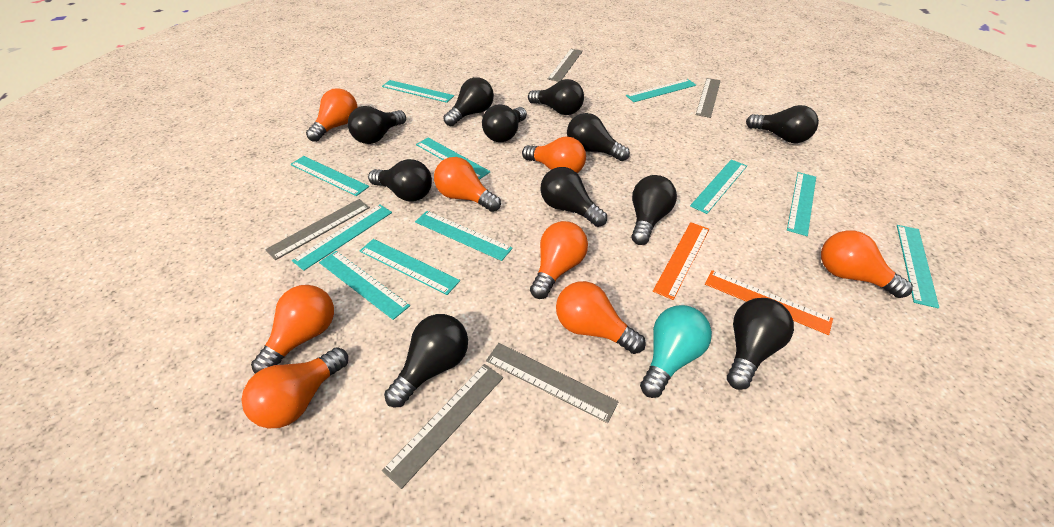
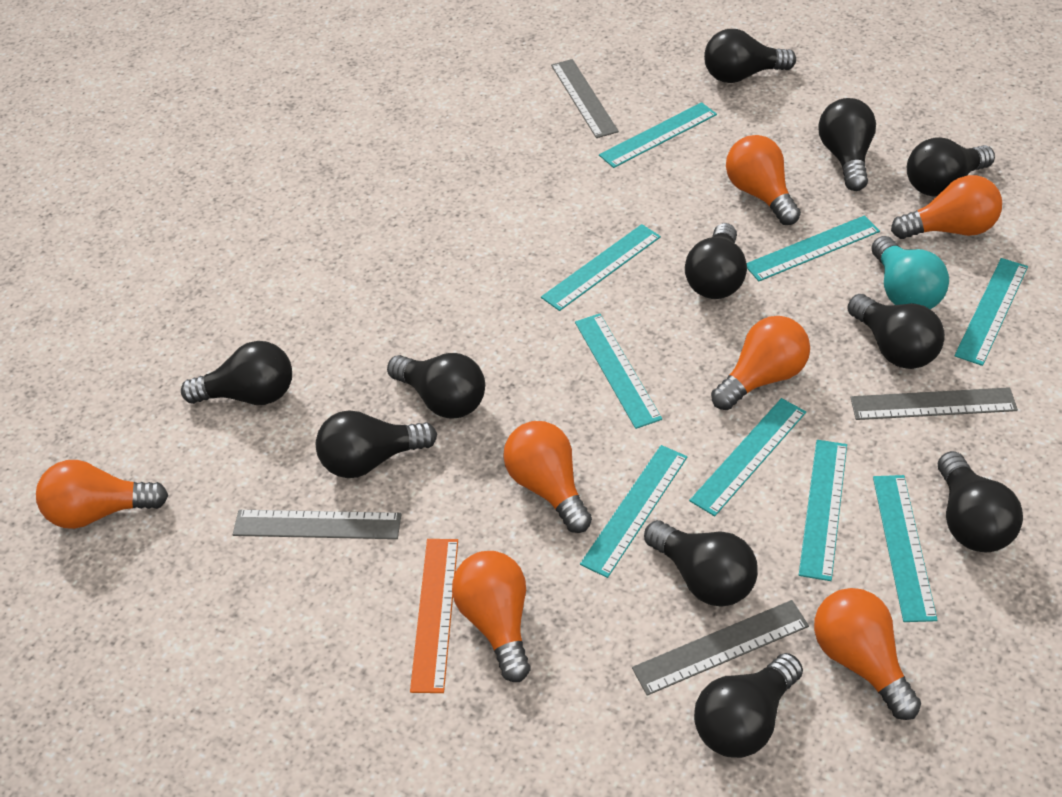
grey ruler: [265,199,370,260] [382,364,503,489] [486,343,618,423] [548,49,583,82] [696,78,721,118] = 5 -> [233,510,401,539] [551,59,619,138] [632,600,809,696] [850,387,1018,420] = 4
orange light bulb: [242,347,348,428] [251,285,334,373] [306,88,358,142] [434,157,501,212] [522,137,586,173] [530,221,588,299] [556,281,646,354] [821,231,913,298] = 8 -> [36,460,168,529] [452,551,531,682] [503,421,592,533] [711,316,810,410] [726,135,801,225] [814,588,921,720] [891,175,1002,239] = 7
orange ruler: [653,222,709,300] [705,270,833,335] = 2 -> [410,539,458,693] = 1
turquoise ruler: [290,156,369,196] [292,204,392,271] [319,251,410,320] [360,239,460,295] [382,80,454,103] [415,211,513,261] [416,138,490,180] [626,79,696,102] [690,159,747,214] [787,172,816,236] [897,225,939,308] = 11 -> [541,224,661,311] [575,314,662,429] [580,445,687,578] [599,102,717,168] [689,398,806,516] [747,215,880,281] [799,440,847,581] [873,475,937,622] [954,258,1028,366] = 9

